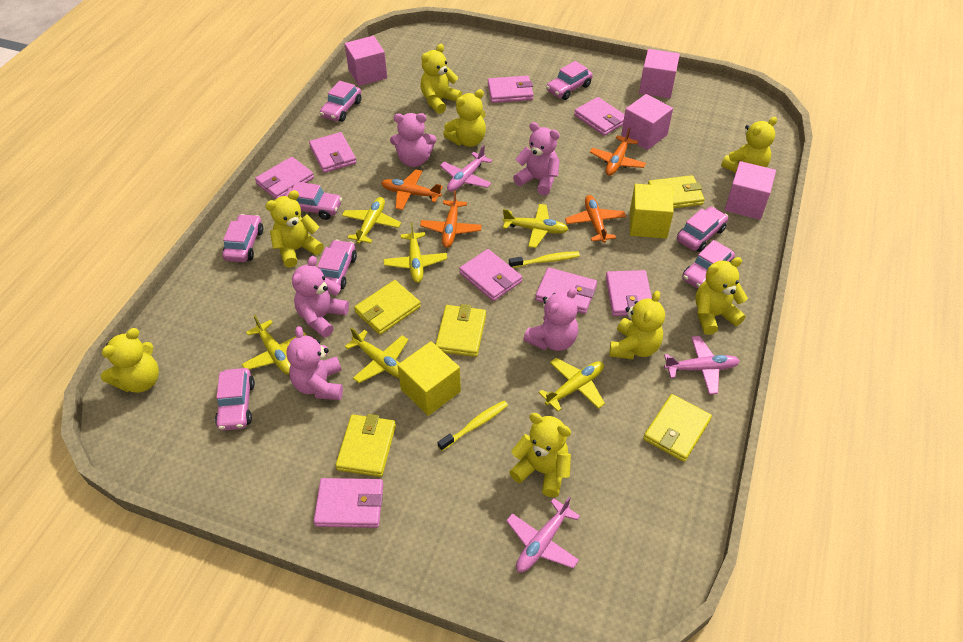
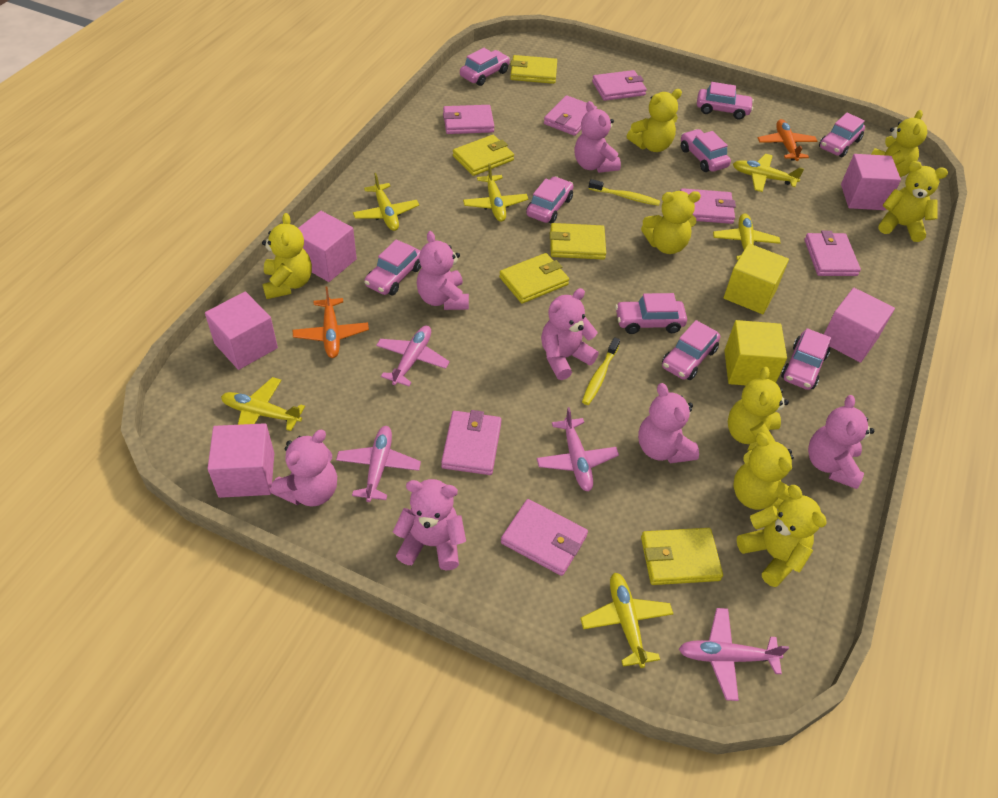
orange plane: [381,170,443,210] [420,190,482,248] [565,195,626,243] [590,127,646,176] = 4 -> [293,286,369,358] [758,119,817,161] = 2
pink car: [215,368,255,431] [223,214,263,262] [285,182,342,220] [317,240,357,289] [320,81,361,122] [546,61,593,100] [677,207,728,252] [683,240,735,289] = 8 -> [364,239,421,296] [460,48,510,86] [526,176,574,223] [615,293,687,334] [662,320,720,380] [681,129,731,172] [697,82,754,120] [781,328,831,390] [819,113,865,158] = 9
pink cube: [345,36,387,86] [621,94,673,150] [639,49,680,98] [725,161,776,220] = 4 -> [205,291,278,370] [208,423,274,498] [298,211,357,282] [824,288,895,363] [841,154,901,210] = 5
pink plane: [440,145,492,192] [506,497,580,572] [664,336,740,394] = 3 -> [336,426,421,502] [376,326,450,386] [537,407,619,491] [679,608,789,701] = 4
pink teddy bear: [286,326,343,400] [292,256,349,338] [390,113,436,167] [513,122,560,196] [523,288,578,351] = 5 -> [271,430,337,507] [393,479,466,570] [417,231,469,310] [541,288,599,380] [575,101,621,173] [638,383,699,463] [808,395,874,489] = 7
pink wallet: [255,157,314,199] [309,132,357,173] [314,478,383,528] [459,249,522,301] [488,75,533,103] [535,267,597,314] [574,97,625,136] [606,270,652,316] = 8 -> [441,410,502,475] [443,105,494,134] [501,499,588,576] [544,95,597,136] [592,70,647,101] [680,188,736,224] [804,231,861,276] = 7

